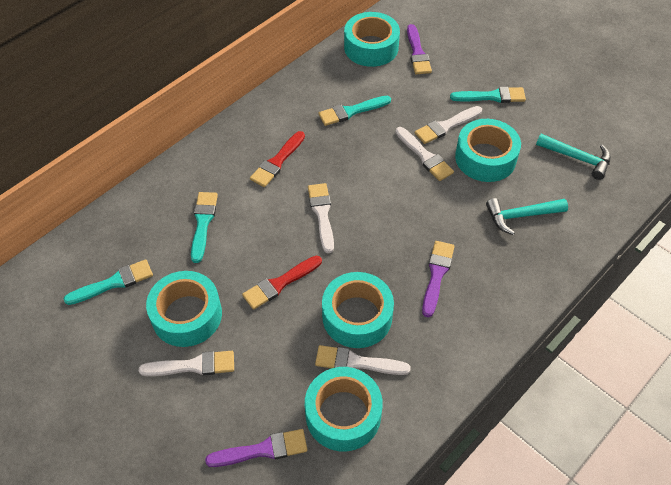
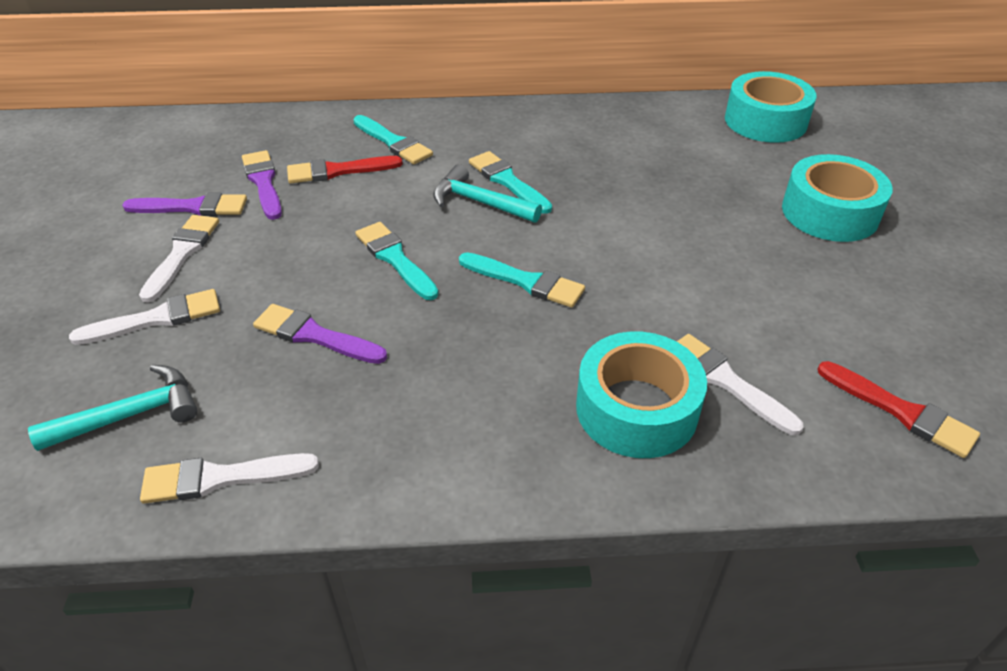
turquoise tape: [146,271,222,347] [305,367,383,451] [322,272,394,348] [344,12,400,67] [455,119,521,182] = 5 -> [576,331,707,458] [725,71,816,143] [782,154,893,242] = 3
white brush: [139,351,234,376] [308,183,334,253] [315,345,411,375] [395,127,454,181] [415,106,482,144] = 5 -> [69,289,220,345] [139,215,219,303] [140,453,319,504] [677,334,804,435] = 4

